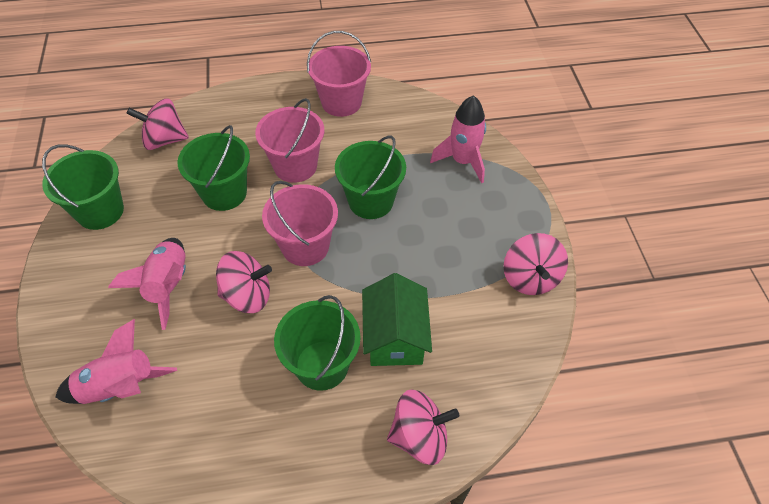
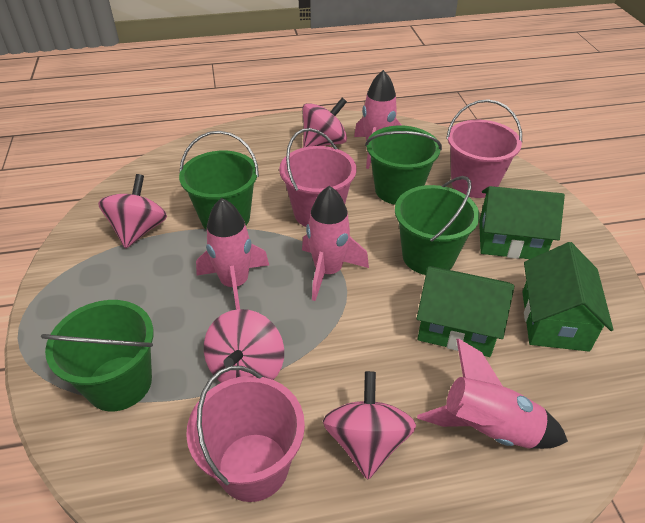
green house: [362,273,432,366] = 1 -> [416,266,514,357] [479,186,565,259] [522,242,614,352] = 3
pink rocket: [55,319,177,404] [108,238,186,330] [430,95,486,183] = 3 -> [196,198,269,310] [302,186,369,301] [354,70,402,169] [417,338,568,449] = 4

